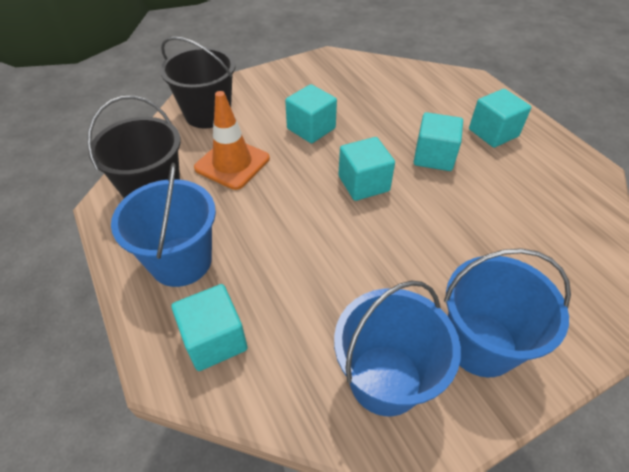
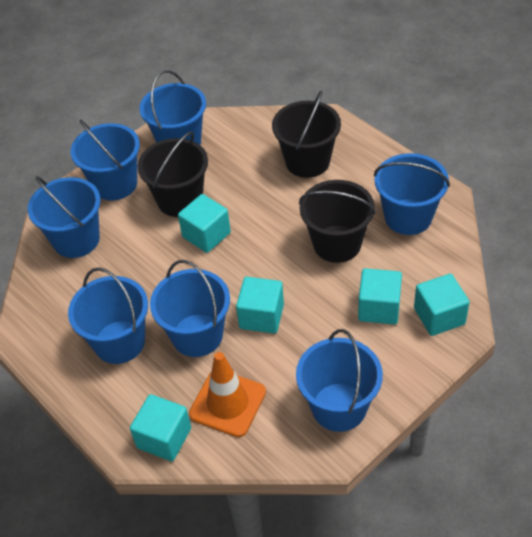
black bucket: [87,96,181,198] [160,36,235,128] = 2 -> [137,132,208,217] [272,91,341,178] [299,180,376,263] = 3
blue bucket: [111,163,216,287] [334,280,461,416] [444,248,571,378] = 3 -> [28,176,101,258] [68,267,148,364] [71,119,140,201] [139,70,206,145] [150,260,230,357] [296,329,383,432] [374,153,450,235] = 7

